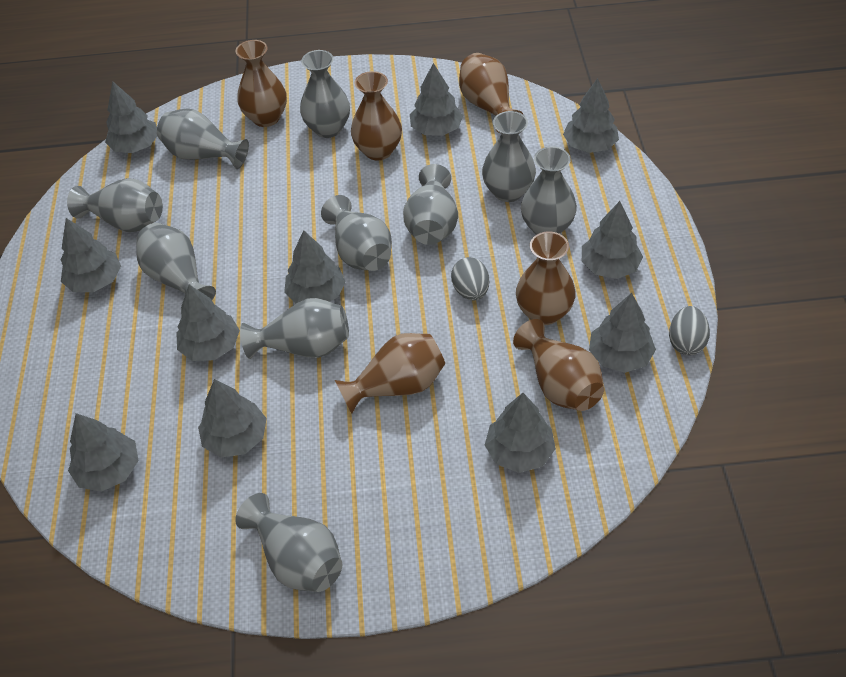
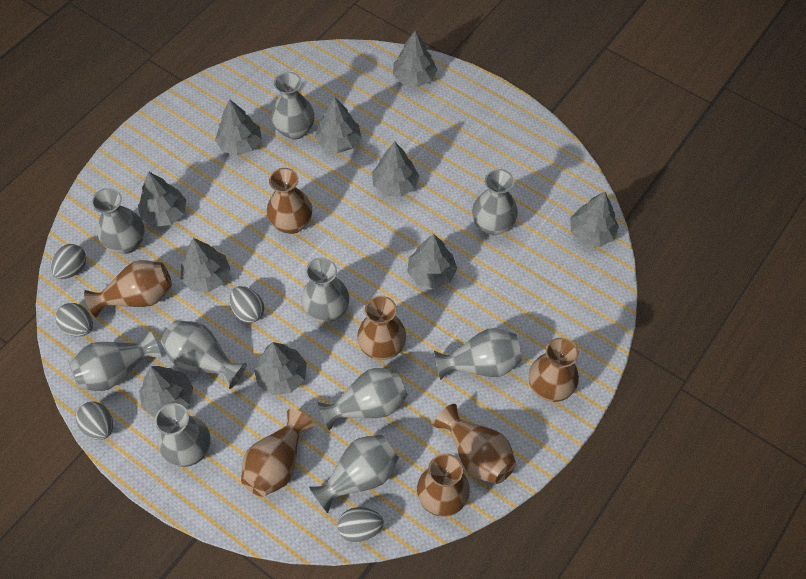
brown vase: [236,40,287,127] [335,333,445,414] [351,71,402,161] [459,53,523,133] [513,319,604,411] [516,231,576,325] = 6 -> [84,260,172,317] [241,409,314,497] [267,168,312,234] [357,296,406,360] [417,453,470,517] [434,404,516,484] [529,338,579,402] = 7
grey egg: [451,257,489,300] [669,306,710,355] = 2 -> [50,244,86,279] [55,303,93,336] [76,402,113,440] [230,286,264,323] [338,507,383,543] = 5
grey tree: [60,218,121,292] [68,413,139,492] [105,81,157,153] [176,285,240,361] [198,379,267,458] [284,230,346,303] [410,63,463,136] [485,393,556,473] [563,78,619,153] [582,201,643,279] [589,293,656,373] = 11 -> [138,171,186,227] [139,366,193,418] [180,238,230,292] [215,100,262,156] [254,342,307,395] [315,97,361,153] [372,142,419,197] [393,30,437,87] [407,234,457,289] [570,192,619,247] = 10

